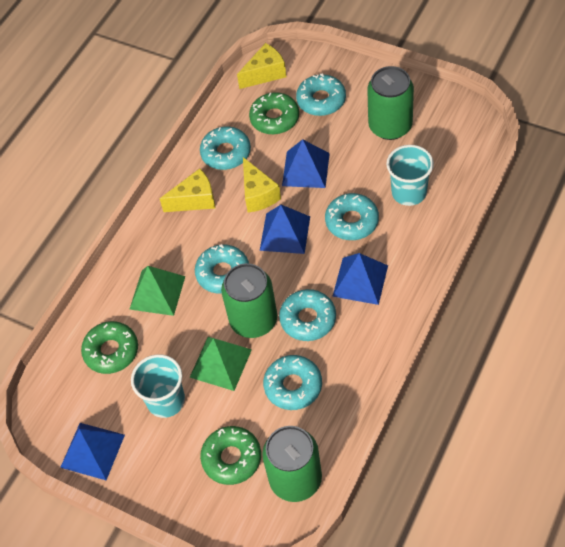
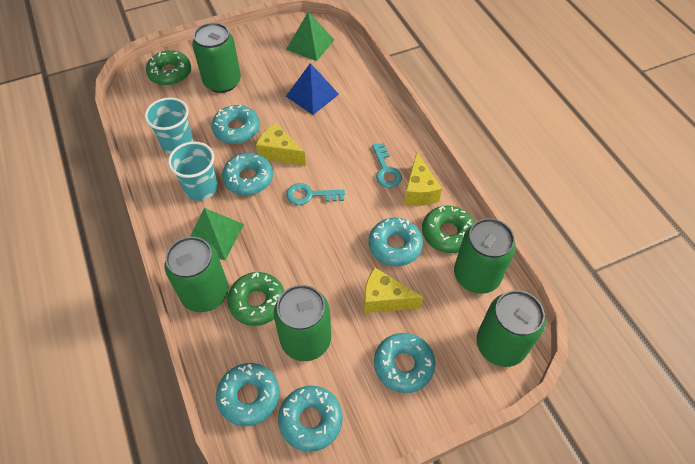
blue pyramid: [60,423,125,480] [260,205,310,254] [282,139,330,188] [332,253,388,305] = 4 -> [286,63,339,115] = 1
green can: [221,263,277,338] [262,426,322,502] [367,66,414,140] = 3 -> [164,237,229,312] [192,22,241,93] [274,285,331,361] [454,218,516,294] [477,290,545,367] = 5
turquoise key: none = 0 -> [286,183,345,205] [372,143,402,188] = 2

